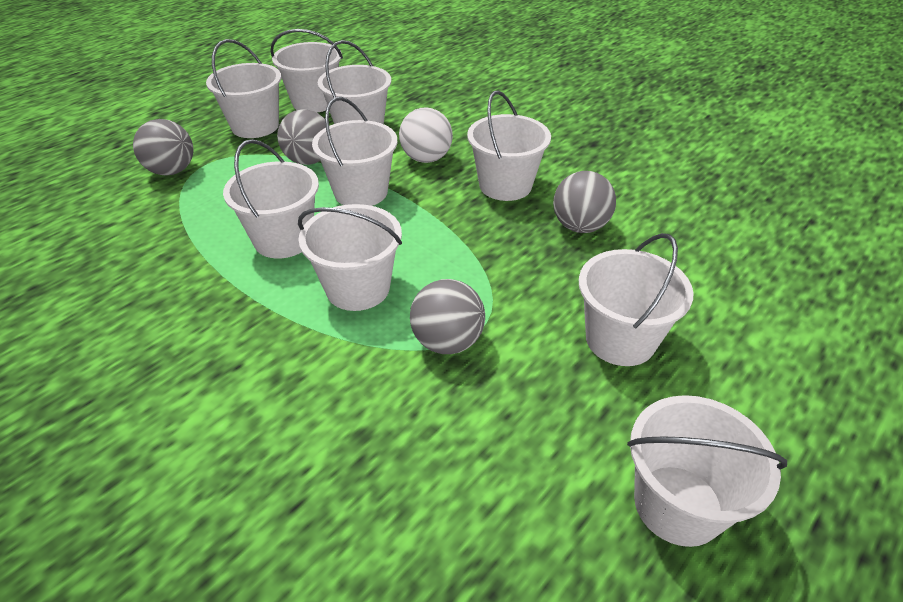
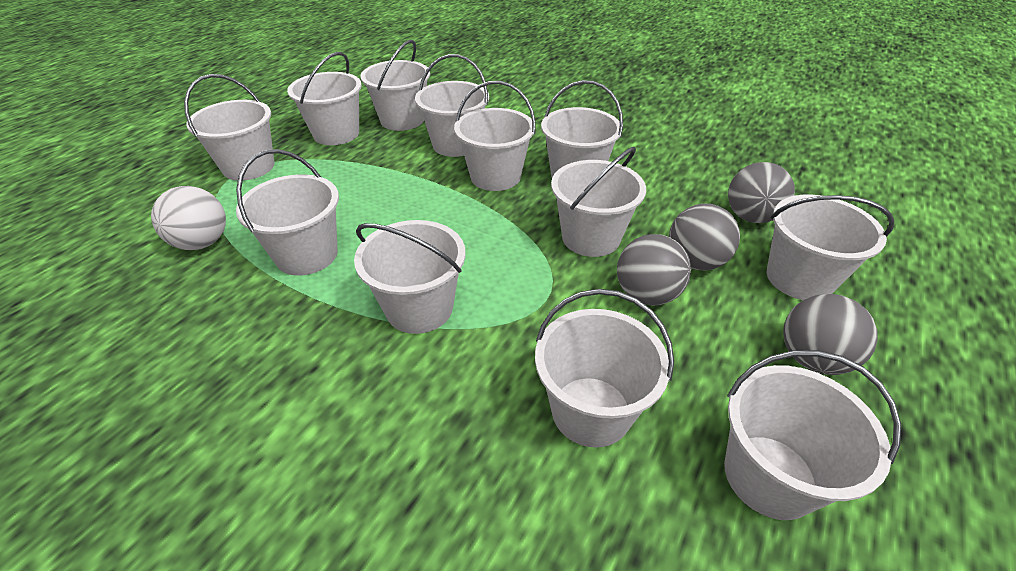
white bucket: [206,39,281,138] [223,139,319,258] [270,29,343,113] [298,204,402,311] [312,97,398,206] [318,40,391,124] [467,91,551,201] [579,233,694,366] [627,395,787,547] = 9 -> [184,74,274,181] [236,149,339,276] [287,52,362,145] [354,220,466,334] [360,40,430,131] [415,54,489,157] [454,81,536,191] [535,289,674,447] [541,80,623,177] [551,147,646,257] [724,350,901,520] [767,195,894,300] = 12

